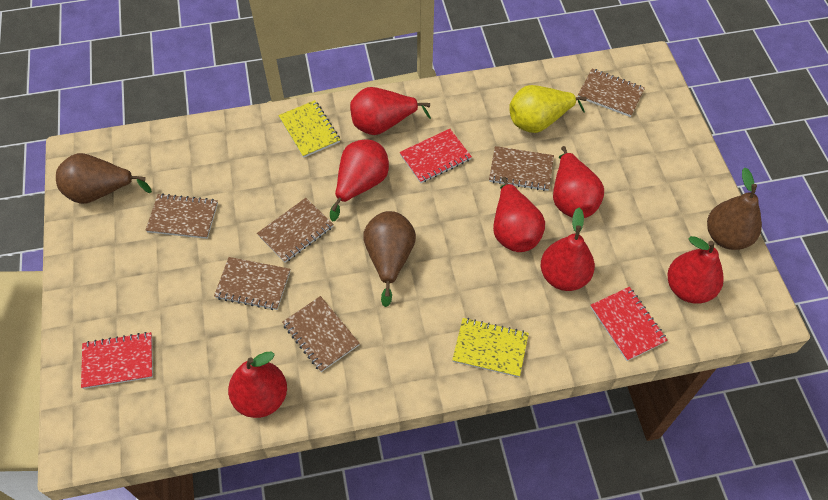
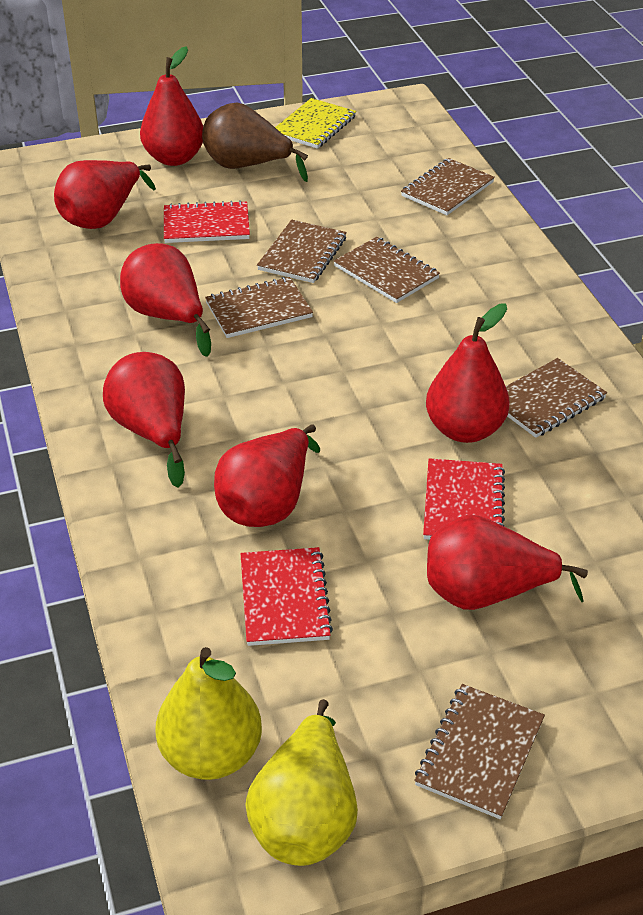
brown pear: [56,153,152,204] [363,211,416,307] [707,167,762,250] = 3 -> [202,102,308,182] = 1
yellow notebook: [278,100,340,158] [452,318,529,377] = 2 -> [275,98,356,149] = 1
yellow pear: [509,85,587,133] = 1 -> [155,647,262,780] [246,699,358,866] = 2

